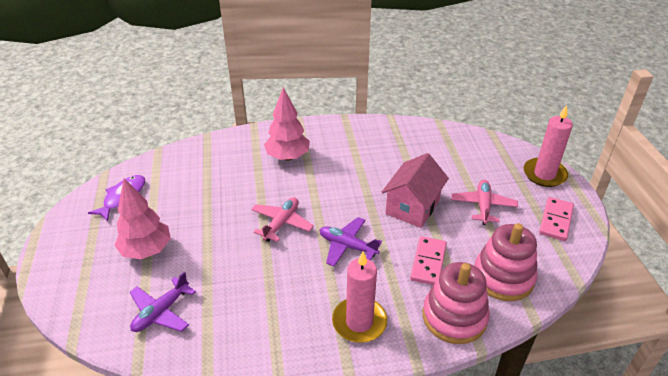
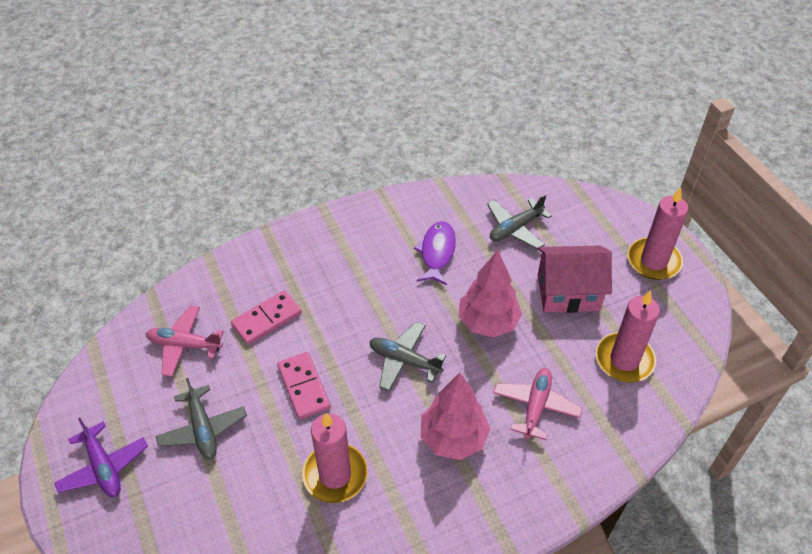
grey plane: none = 0 -> [155,378,247,459] [369,322,446,391] [487,194,552,250] = 3
pink candle: [332,252,387,343] [524,105,573,187] = 2 -> [302,413,368,503] [596,290,660,382] [628,187,689,280] = 3
pink stacking toy: [423,262,490,344] [474,223,538,301] = 2 -> none = 0
purple plane: [130,271,196,332] [320,217,382,266] = 2 -> [54,418,148,497] = 1

